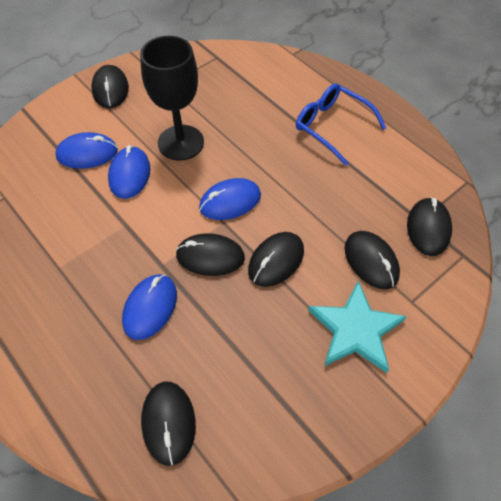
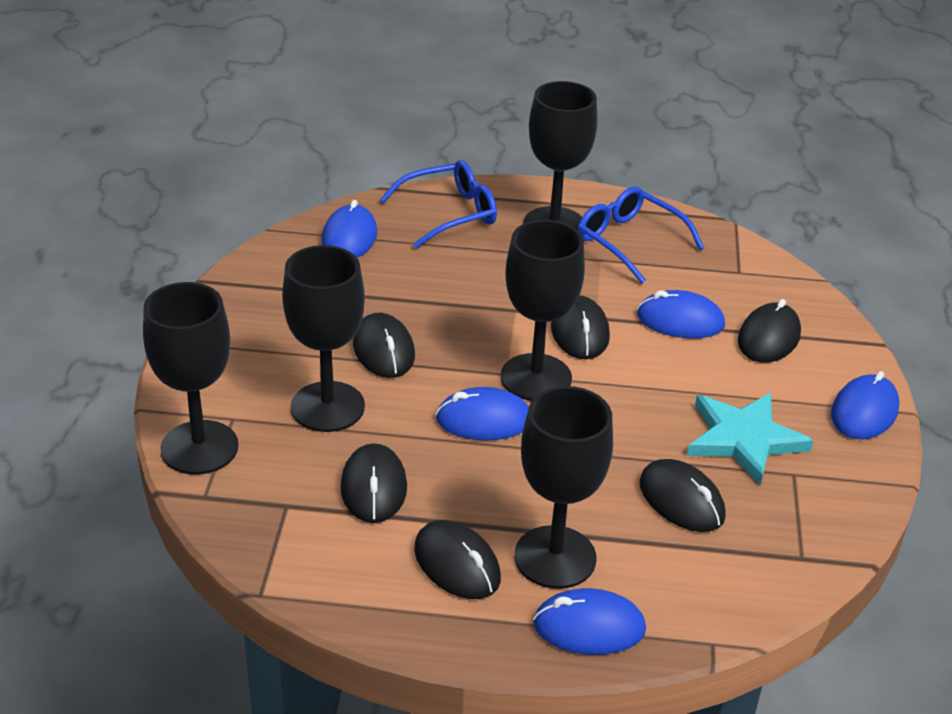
black goblet: [140,36,204,161] = 1 -> [143,282,239,475] [282,245,365,432] [501,220,585,401] [514,386,613,589] [523,81,598,231] = 5
blue glasses: [296,83,386,166] = 1 -> [380,160,497,248] [578,186,704,284] = 2
blue mouse: [55,132,118,169] [108,145,150,199] [122,274,177,340] [199,178,261,220] = 4 -> [322,200,377,258] [436,387,529,440] [533,588,646,655] [637,290,725,338] [831,371,899,439] = 5

